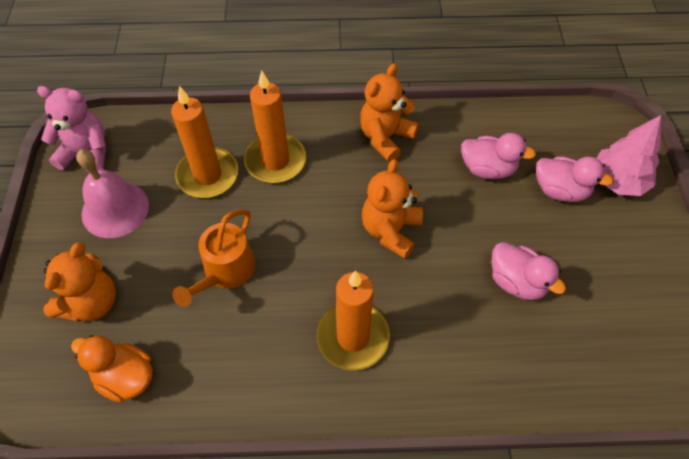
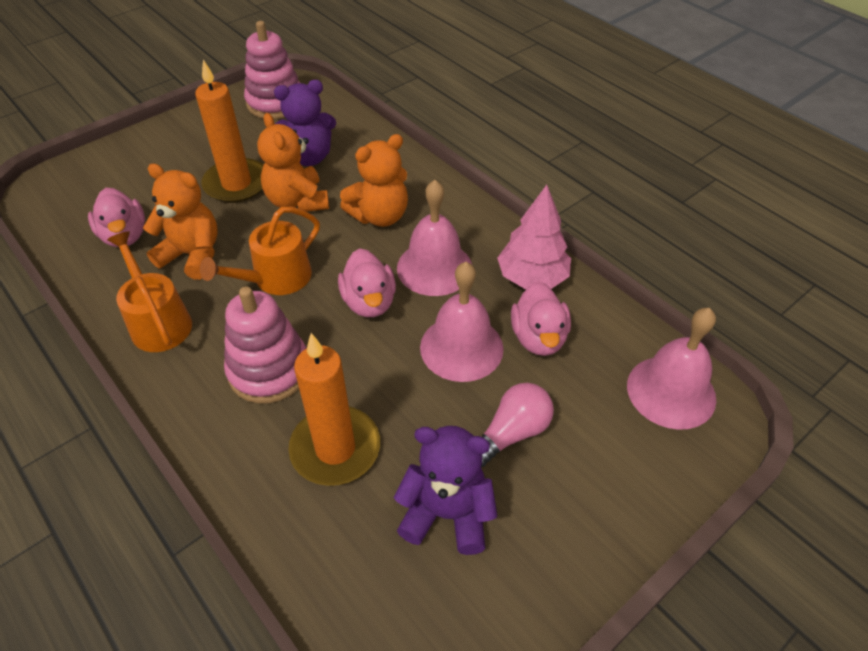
orange candle: [171,86,238,198] [244,70,306,183] [317,271,390,371] = 3 -> [195,60,264,203] [288,333,380,486] = 2
orange duck: [71,335,153,402] = 1 -> none = 0
orange watering can: [172,209,256,307] = 1 -> [107,231,192,352] [200,207,320,295] = 2
pink bell: [76,149,149,238] = 1 -> [397,180,472,296] [420,262,504,382] [627,308,716,430] = 3
pink light bulb: none = 0 -> [481,383,554,467] = 1
pink stacking toy: none = 0 -> [224,286,307,404] [244,21,300,119] = 2
pink teddy bear: [37,86,106,174] = 1 -> none = 0
purple teddy bear: none = 0 -> [274,80,336,166] [393,426,497,555] = 2

